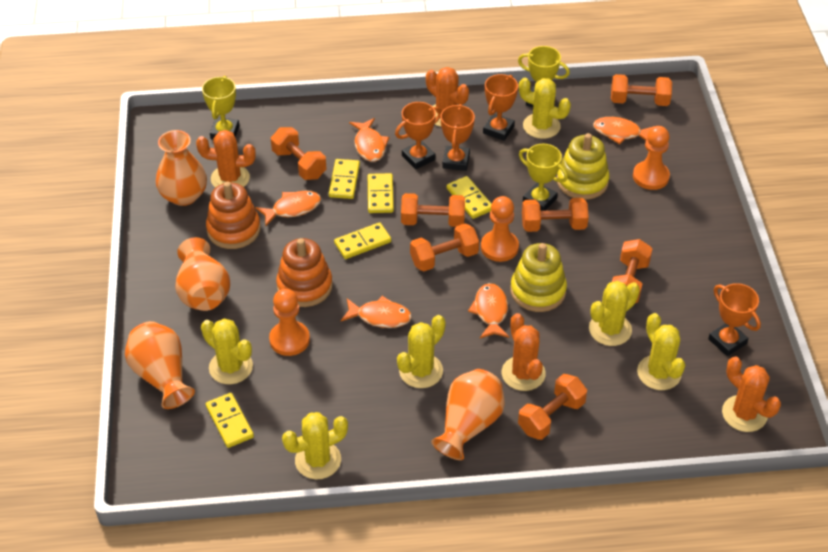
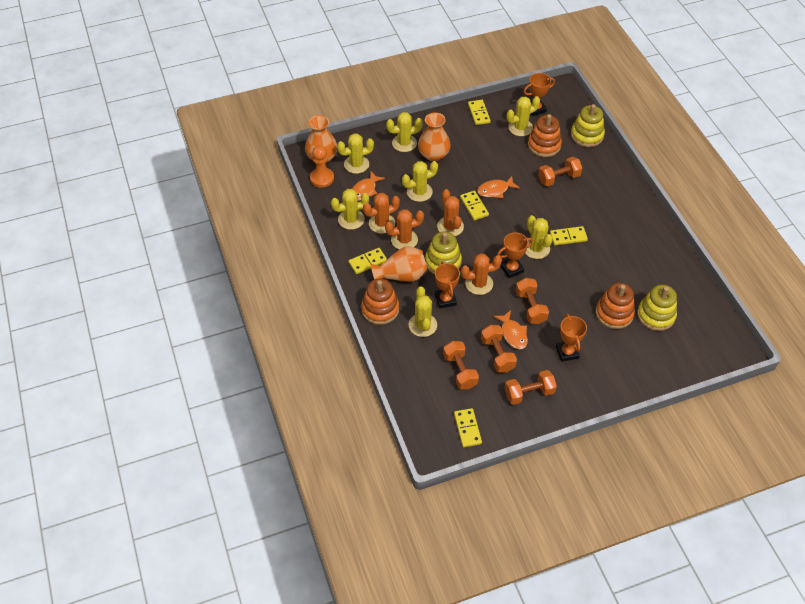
orange dumbbell: [271,127,326,180] [401,193,465,227] [410,223,479,272] [518,374,587,440] [522,198,589,232] [611,74,672,106] [612,239,653,303] = 7 -> [443,341,479,389] [481,325,517,373] [505,370,557,405] [515,278,549,324] [538,157,582,186] = 5
orange fish: [255,191,321,226] [341,296,412,328] [349,118,389,162] [468,283,510,338] [593,117,655,144] = 5 -> [352,172,385,201] [477,176,520,198] [493,310,528,349] = 3
orange pawn: [269,289,310,356] [481,196,519,262] [633,126,670,190] = 3 -> [310,146,334,187] = 1
orange stacking toy: [206,182,261,249] [276,238,333,307] = 2 -> [361,279,399,325] [528,114,562,157] [596,283,635,329] = 3
orange vase: [125,321,195,409] [156,130,207,206] [175,237,230,311] [431,369,505,460] = 4 -> [305,115,337,163] [370,246,427,282] [418,113,451,161] = 3
yellow cactus: [201,319,253,384] [282,412,348,479] [397,315,445,388] [519,78,571,139] [589,281,640,346] [637,313,685,390] = 6 -> [331,189,369,230] [337,133,374,174] [386,112,423,152] [402,161,438,202] [409,286,437,337] [507,96,540,136] [525,215,553,259] = 7
yellow stacking toy: [510,243,567,312] [557,133,610,200] = 2 -> [425,232,462,275] [571,104,605,147] [637,285,677,331] = 3
yellow trophy: [202,76,239,140] [518,46,570,107] [519,144,568,211] = 3 -> none = 0

